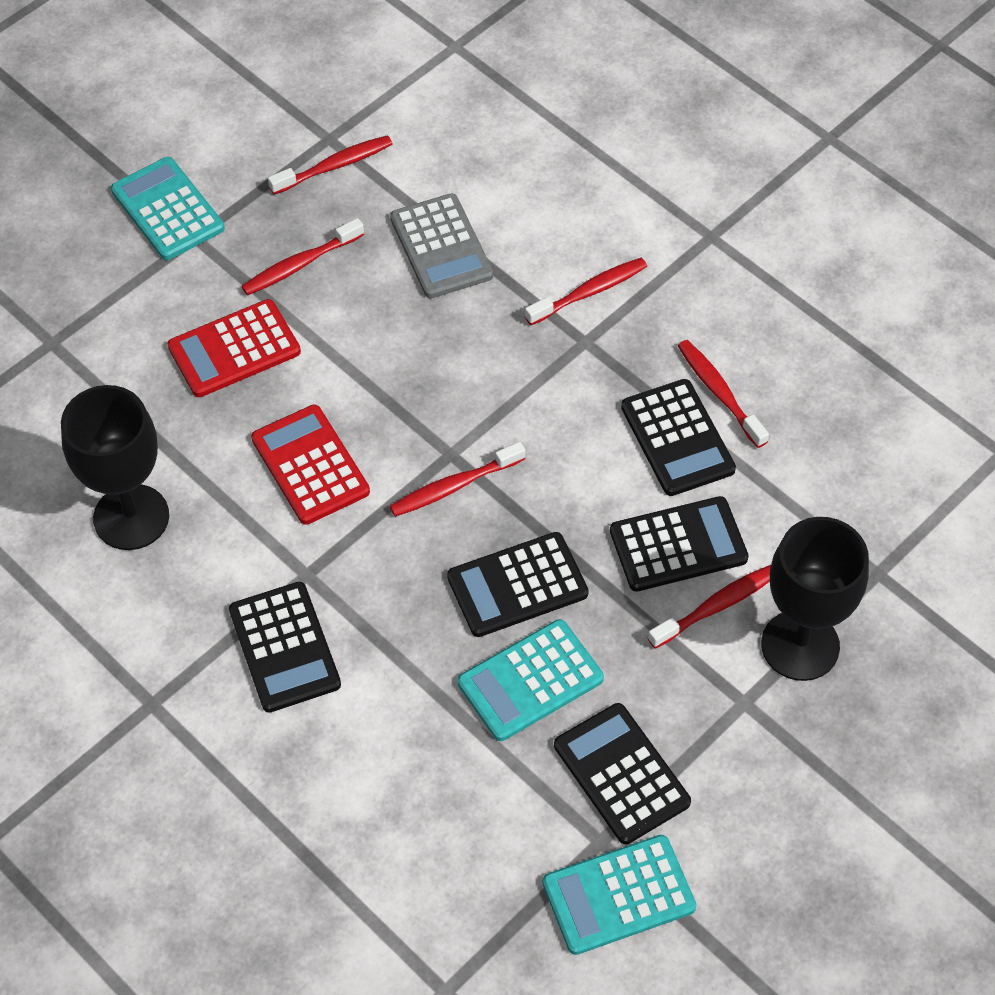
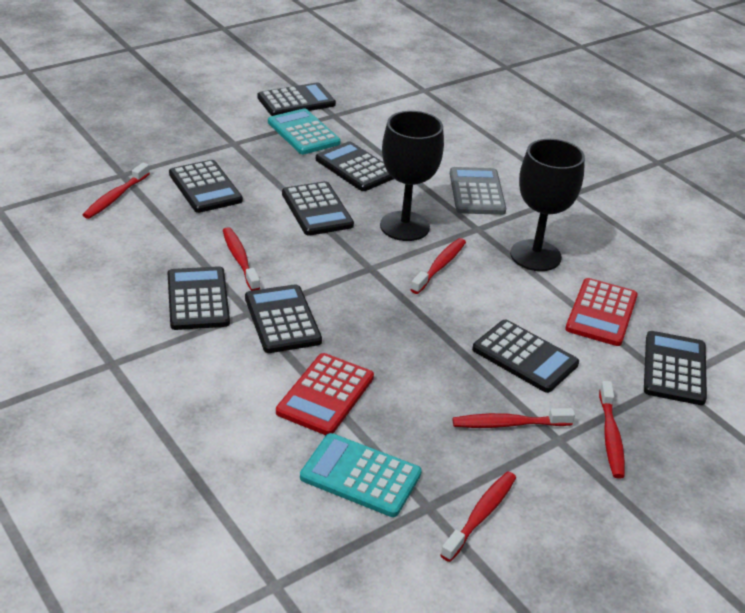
black calculator: [229,582,341,712] [447,532,589,637] [554,703,691,844] [610,496,749,592] [621,379,736,496] = 5 -> [168,266,230,330] [169,160,243,213] [245,284,322,353] [257,82,336,116] [282,181,354,236] [316,141,394,191] [472,319,579,393] [644,331,707,405] = 8
turquoise calculator: [111,157,225,260] [458,619,604,741] [543,835,696,955] = 3 -> [268,108,341,154] [300,433,422,517] = 2

